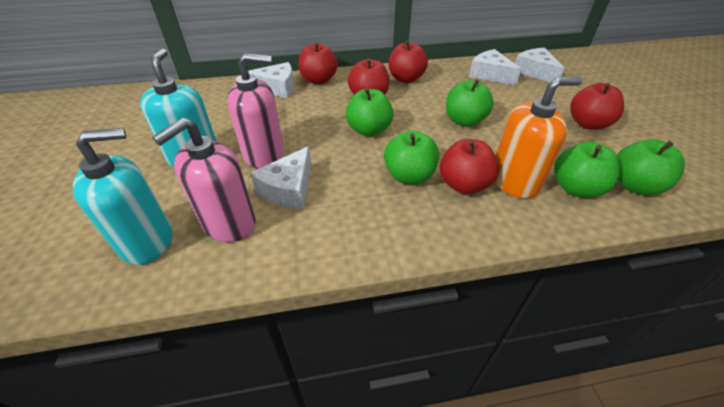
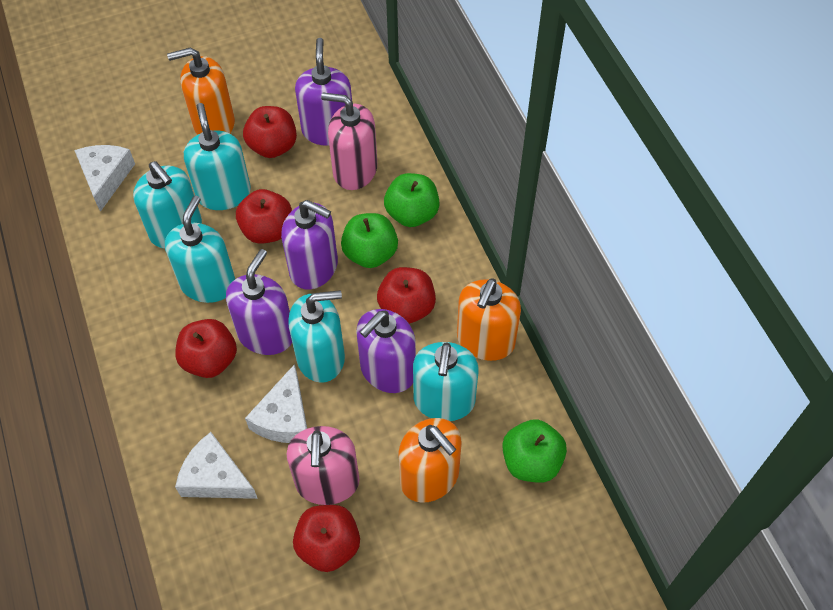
green apple: [345,88,394,137] [384,130,439,184] [446,79,494,127] [554,142,620,198] [617,140,685,195] = 5 -> [341,213,398,268] [384,173,440,227] [502,419,567,483] = 3
orange soap dispenser: [495,77,582,199] = 1 -> [167,47,235,135] [398,418,462,503] [457,278,521,361] = 3
purple soap dispenser: none = 0 -> [226,249,292,355] [281,200,338,289] [295,38,352,146] [356,309,416,393] = 4
turquoise soap dispenser: [73,128,172,265] [140,49,217,167] = 2 -> [133,161,202,249] [165,196,235,303] [184,103,251,210] [288,290,345,383] [413,342,479,421] = 5
white cheese: [248,62,294,98] [250,146,311,209] [469,49,521,85] [515,48,565,83] = 4 -> [74,145,135,212] [175,432,258,499] [245,364,307,443] = 3

